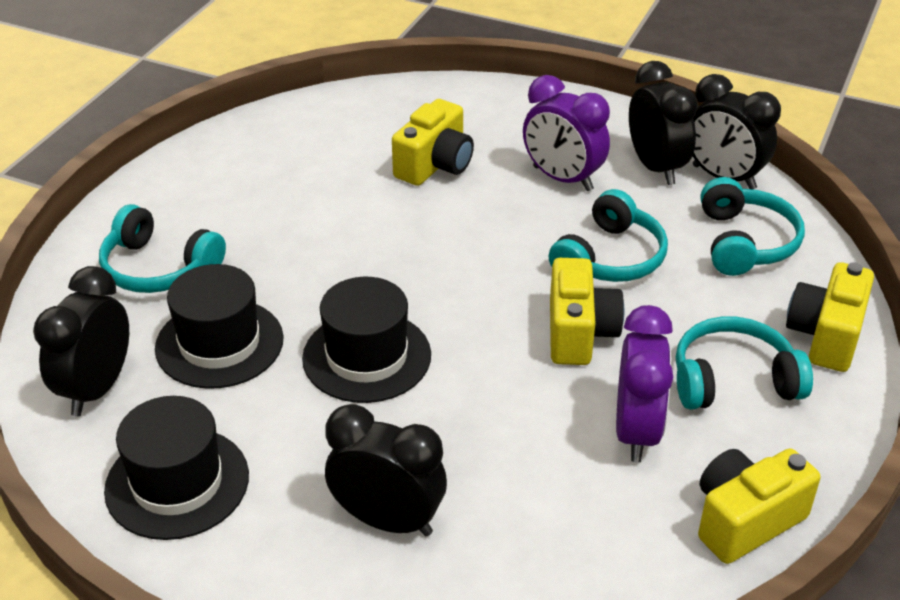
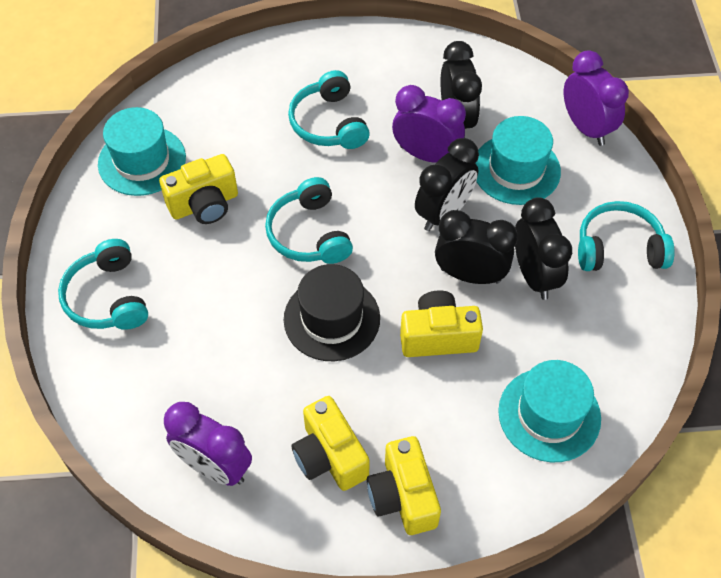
black hat: [104,396,249,540] [155,264,284,389] [302,277,431,403] = 3 -> [284,264,380,361] = 1
purple clock: [523,75,610,191] [616,305,673,462] = 2 -> [164,402,252,486] [392,85,466,163] [564,50,629,146] = 3
turquoise hat: none = 0 -> [98,107,186,196] [475,116,561,205] [498,360,601,462] = 3

